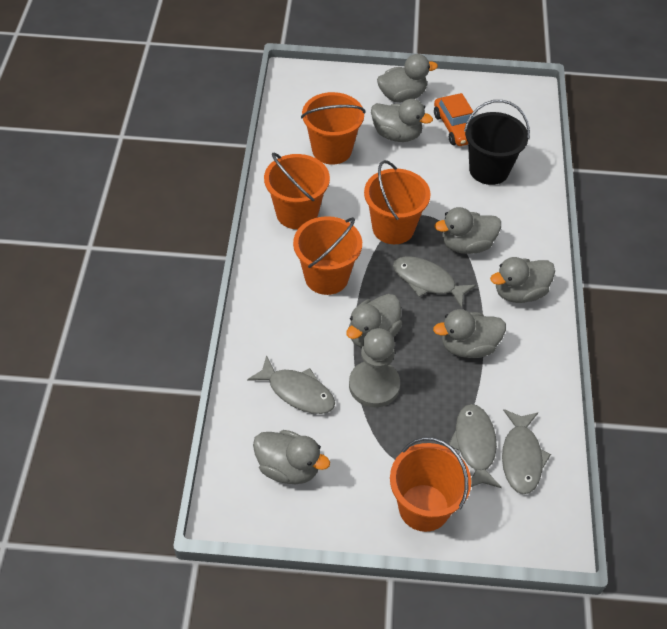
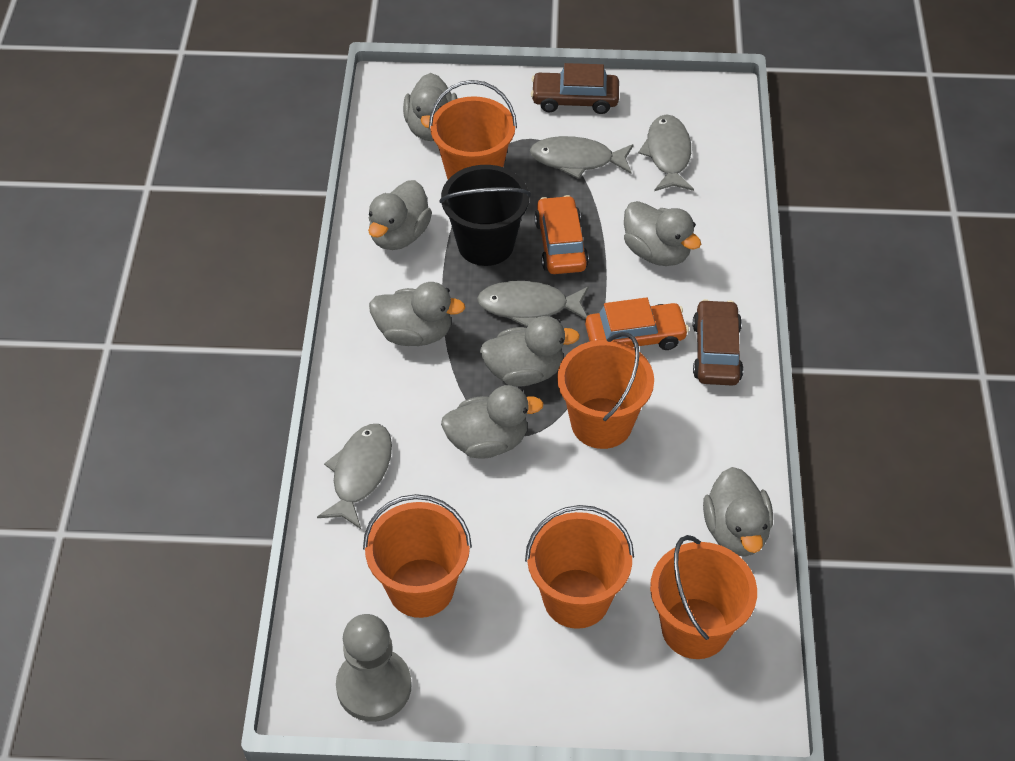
brown car: none = 0 -> [531,63,619,114] [693,299,743,386] = 2
orange car: [434,93,474,146] = 1 -> [534,195,589,274] [585,297,689,350] = 2

